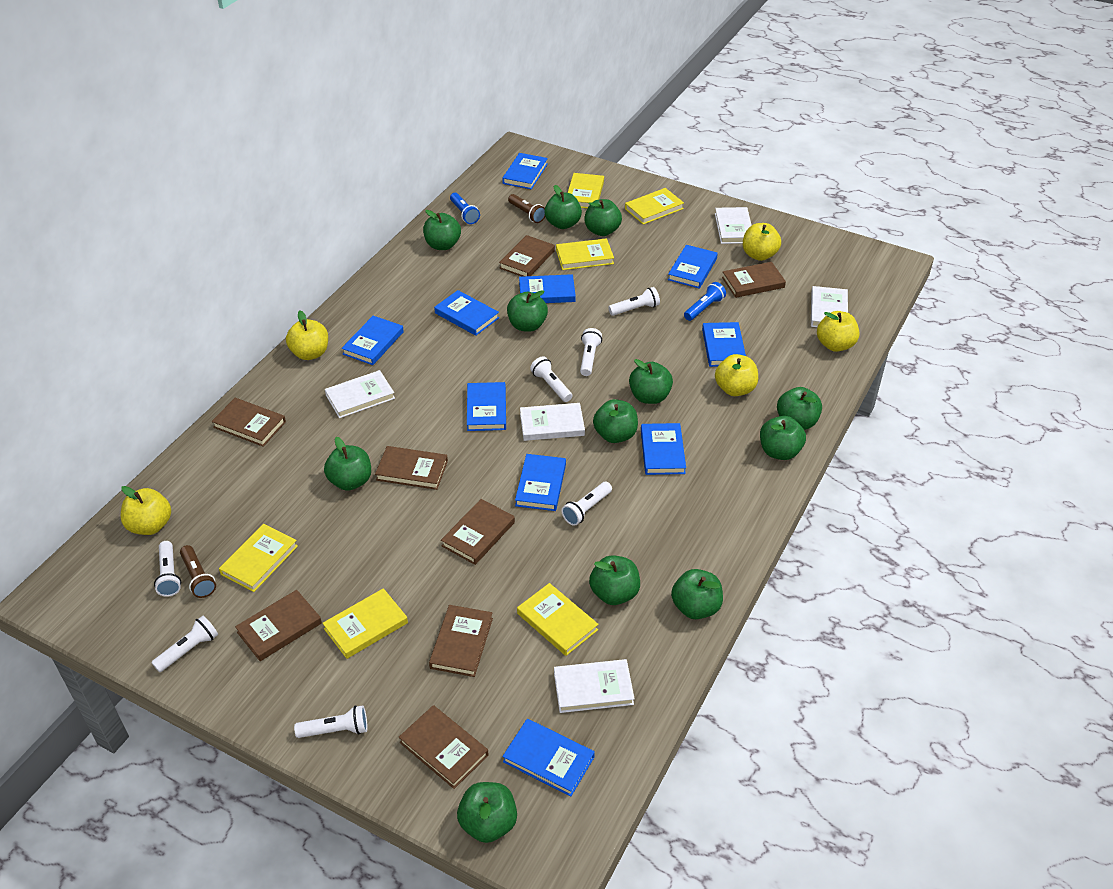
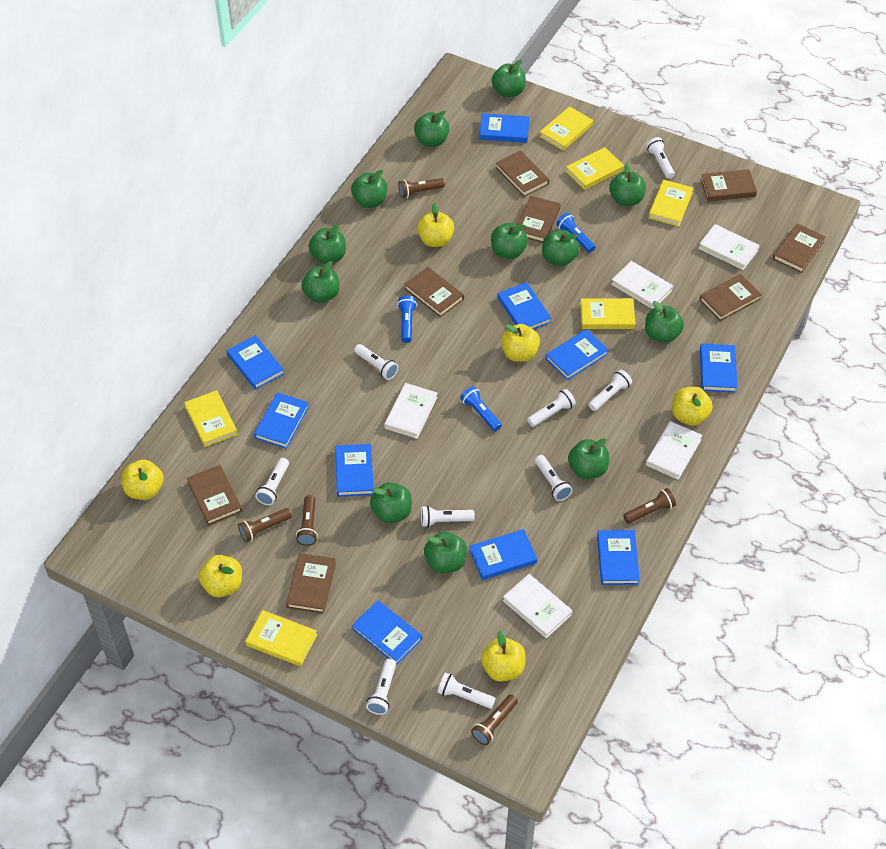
blue flashlight: [450,193,480,224] [684,282,726,321] = 2 -> [397,295,417,343] [460,386,502,431] [556,213,595,253] = 3
brown flashlight: [180,545,216,598] [508,194,545,223] = 2 -> [238,508,292,542] [296,495,318,546] [398,178,445,198] [471,694,518,745] [623,488,676,524] = 5
white flashlight: [151,616,218,672] [154,541,181,597] [294,705,367,738] [530,357,572,402] [561,482,612,526] [580,328,602,376] [608,287,660,316] = 7 -> [255,458,289,505] [354,344,398,380] [366,659,396,715] [421,506,475,527] [437,673,496,709] [527,389,576,427] [535,455,573,501] [588,369,632,411] [646,137,675,179] = 9
yellow apple: [121,486,171,535] [286,311,328,360] [715,354,758,396] [743,223,781,261] [817,311,859,352] = 5 -> [122,460,164,500] [199,555,242,597] [417,203,454,247] [481,631,526,682] [501,324,540,362] [672,387,713,426] = 6

